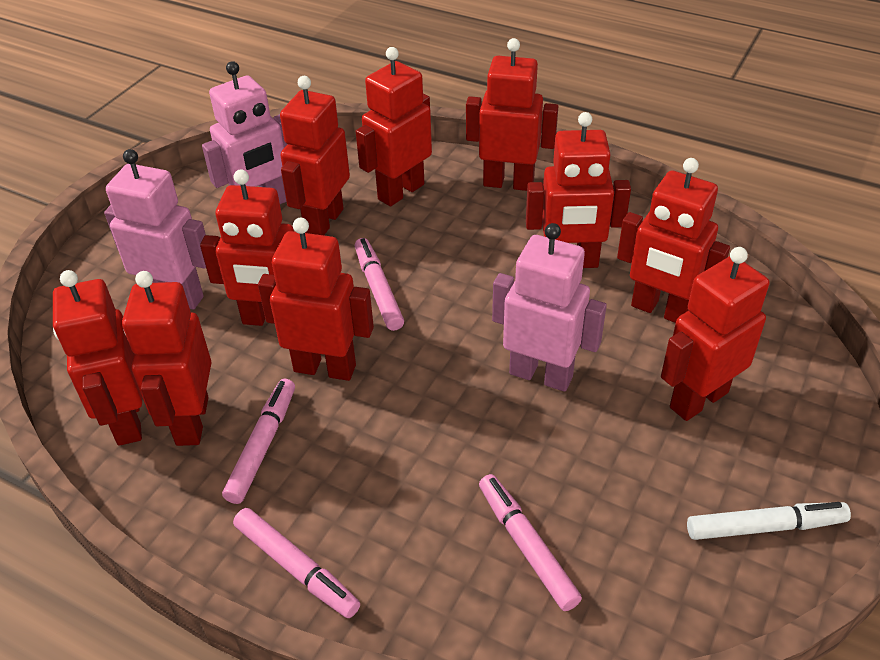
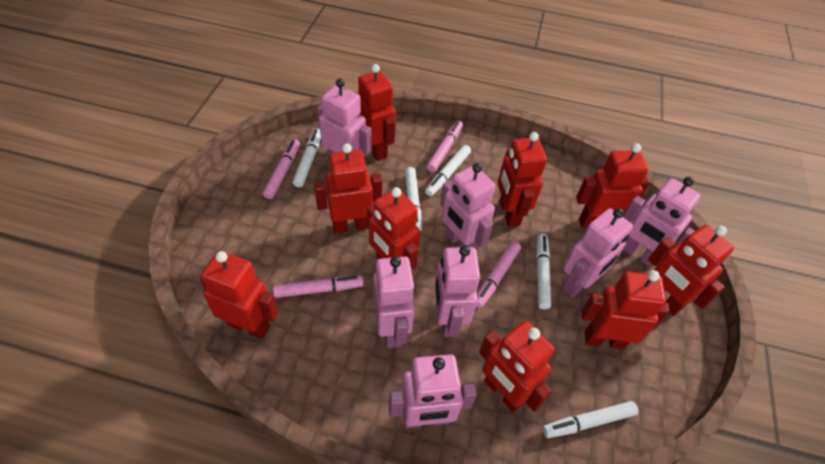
pink robot: [104,149,206,310] [202,61,287,204] [492,223,607,392] = 3 -> [317,79,372,158] [373,256,415,348] [389,354,477,428] [434,246,480,337] [440,163,495,252] [562,208,633,298] [623,177,701,268] = 7
red robot: [53,270,142,446] [122,271,212,446] [200,169,294,326] [258,218,374,381] [280,76,350,235] [356,47,432,206] [466,38,558,191] [526,112,631,268] [617,158,730,323] [661,247,769,421] = 10 -> [199,251,278,339] [314,143,382,233] [358,64,396,161] [367,187,421,270] [479,321,555,413] [498,132,547,227] [576,143,650,228] [581,270,669,349] [648,225,734,316] = 9
white marker: [687,502,851,540] = 1 -> [293,129,321,187] [405,167,422,231] [425,145,471,196] [536,234,551,309] [543,401,638,438] = 5

